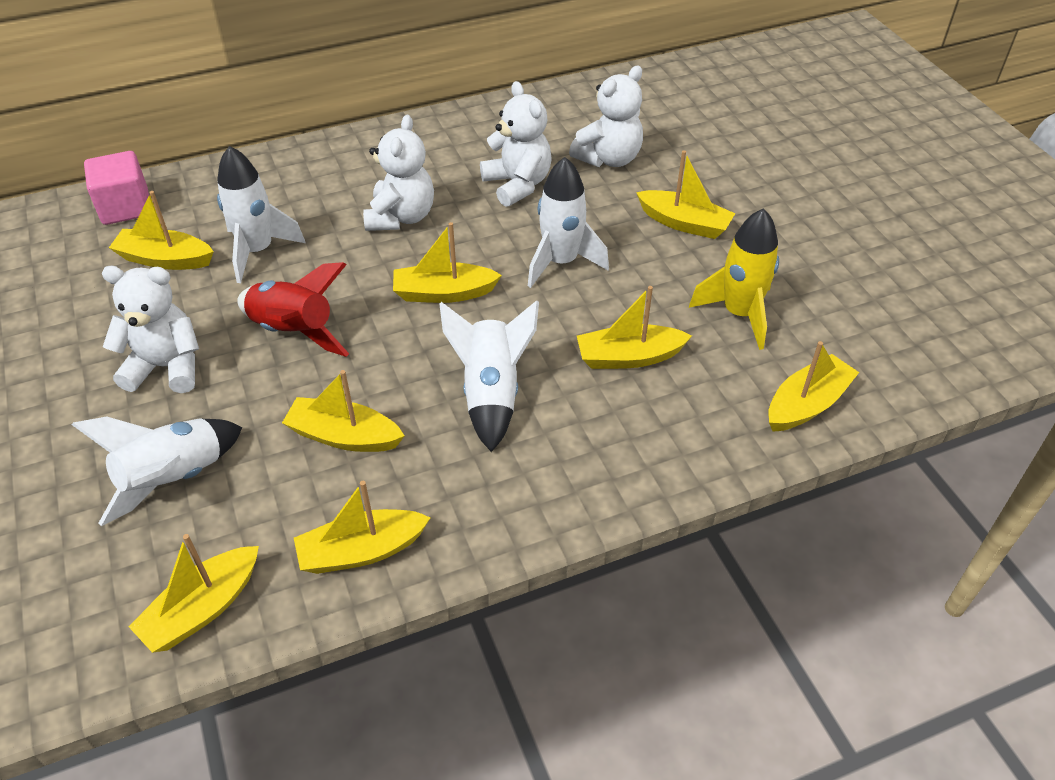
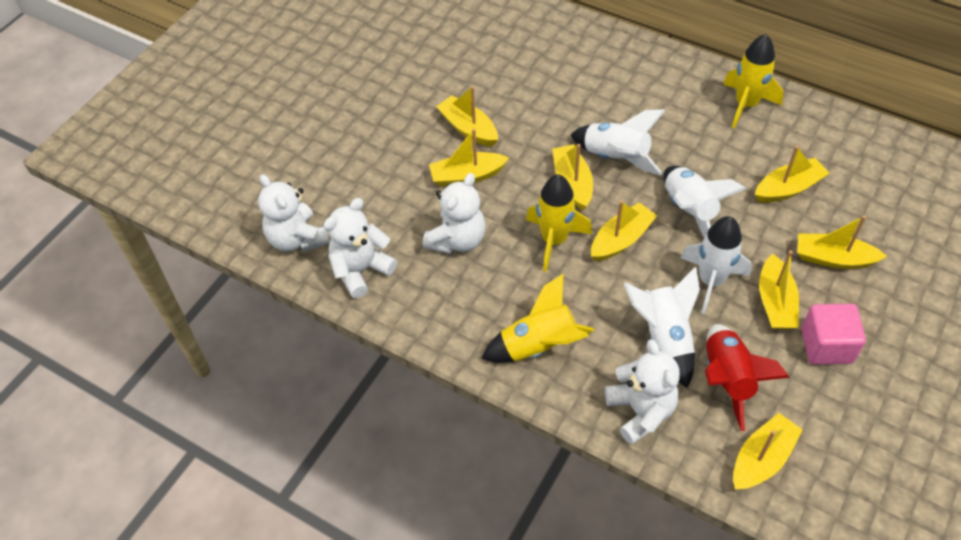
yellow rocket: [689,208,779,350] = 1 -> [481,273,594,363] [526,174,592,272] [723,34,784,129] = 3

